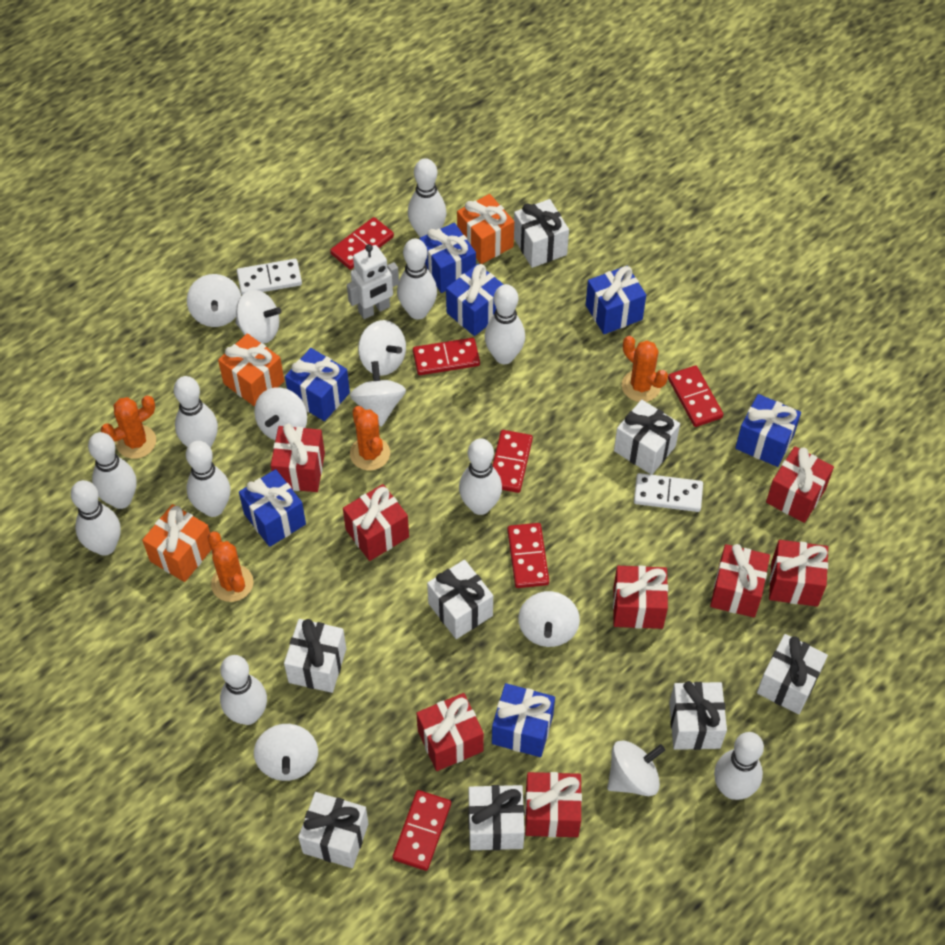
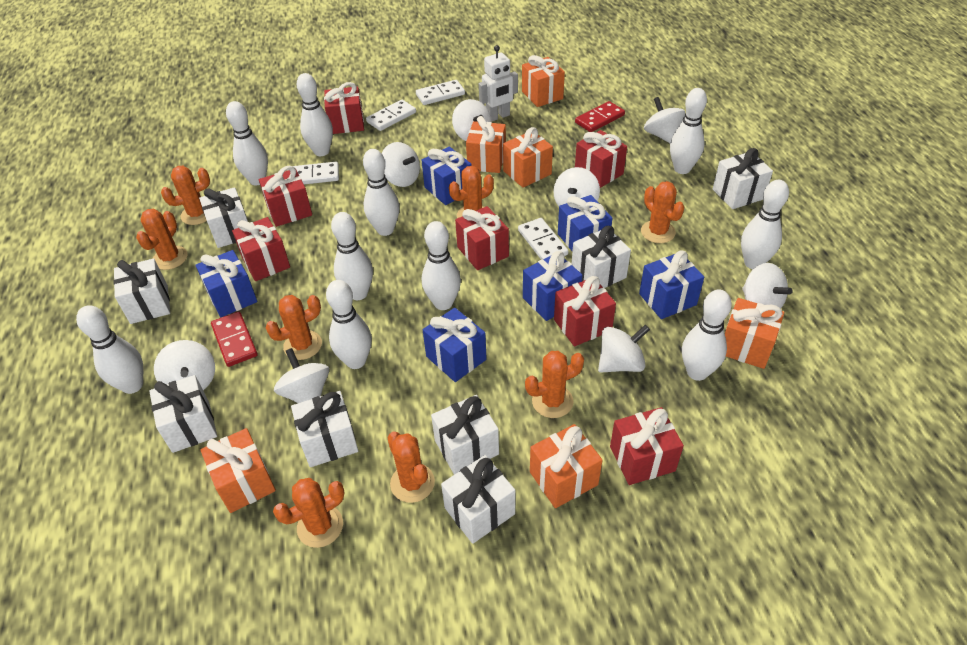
blue gift: [239,469,306,547] [285,348,350,421] [420,223,476,293] [446,264,504,336] [492,683,555,757] [586,266,646,334] [735,394,801,467] = 7 -> [196,250,257,317] [422,146,472,205] [423,308,487,382] [523,251,582,321] [558,195,612,251] [639,250,704,319] = 6
orange cactus: [101,395,156,459] [207,532,254,602] [350,406,390,471] [622,336,668,402] = 4 -> [136,209,188,270] [161,166,210,225] [266,295,322,360] [273,478,345,548] [387,432,435,503] [449,166,494,218] [525,351,584,418] [641,181,684,243] = 8
orange gift: [142,504,211,582] [218,334,284,407] [457,194,514,264] = 3 -> [200,428,276,513] [466,116,506,173] [503,127,553,188] [522,55,565,107] [530,424,602,508] [725,298,784,369] = 6
red domino: [330,217,394,270] [393,790,451,871] [413,338,480,375] [492,430,533,493] [507,523,549,588] [668,366,723,427] = 6 -> [211,311,258,367] [575,101,625,132] = 2
red gift: [271,424,325,492] [343,484,409,561] [416,693,484,771] [525,772,582,837] [613,566,668,629] [710,544,770,617] [766,446,834,523] [769,540,828,607] = 8 -> [232,217,290,281] [259,166,312,227] [324,82,364,134] [455,206,509,270] [554,276,616,346] [575,130,627,188] [610,407,684,485] = 7
white domino: [237,259,302,295] [634,473,703,512] = 2 -> [293,162,339,184] [366,100,416,131] [416,80,465,105] [518,218,568,260] = 4

